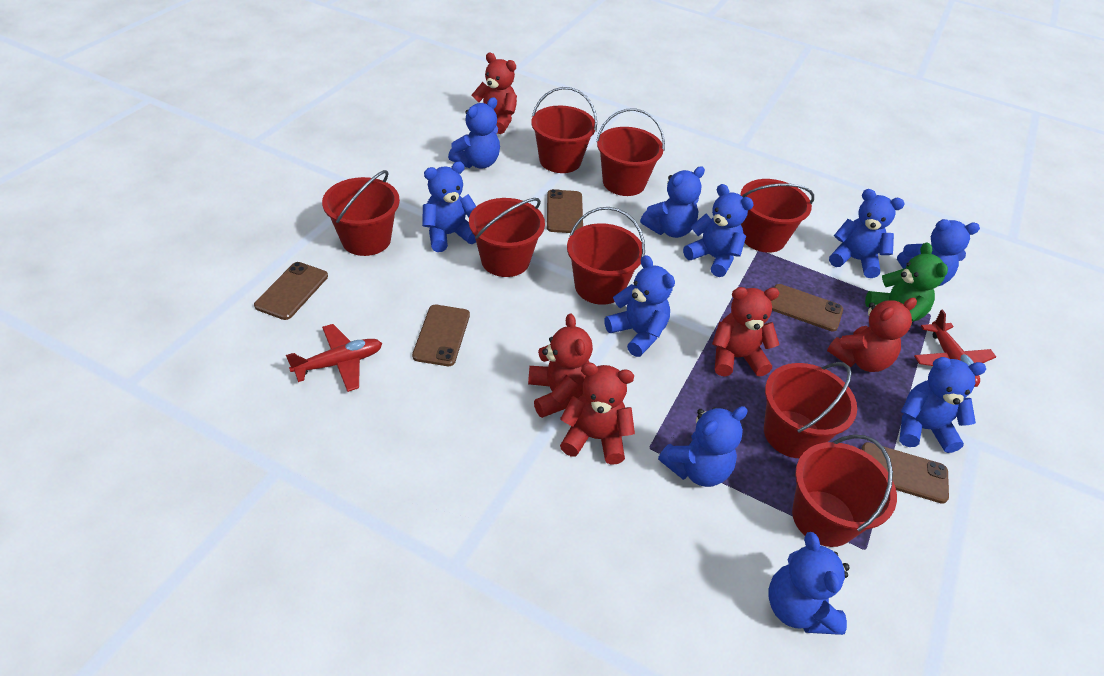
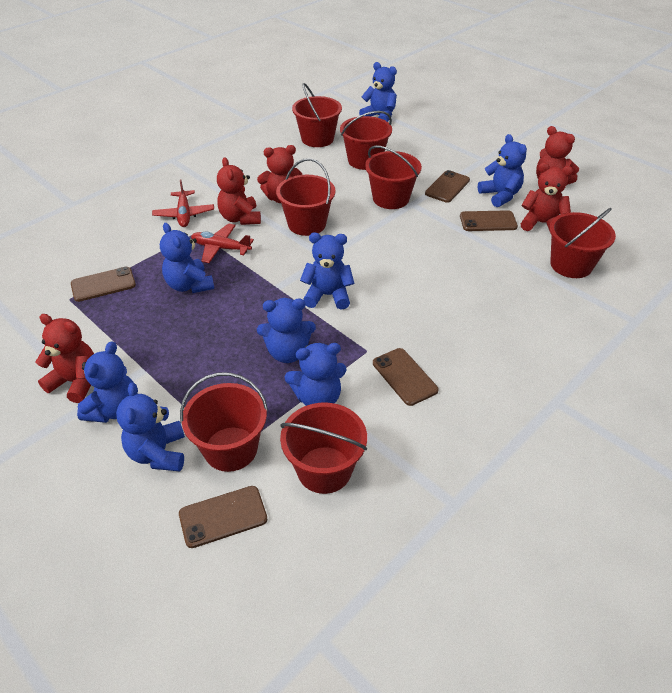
blue teddy bear: [422,161,477,252] [448,97,500,169] [604,255,675,357] [640,166,705,238] [658,406,748,487] [683,184,754,277] [768,532,850,635] [829,189,905,278] [897,219,980,286] [899,357,986,453] = 10 -> [77,341,134,423] [116,382,185,471] [160,223,214,293] [257,298,316,363] [285,343,346,406] [300,233,355,310] [359,62,397,122] [478,134,527,207] = 8
green teddy bear: [865,242,948,325] = 1 -> none = 0
red bucket: [322,170,400,256] [469,198,545,277] [531,87,597,173] [567,207,645,305] [596,108,665,196] [740,179,814,253] [764,362,857,458] [792,434,897,547] = 8 -> [180,372,268,472] [276,158,336,236] [280,403,367,494] [292,83,342,147] [340,111,392,170] [365,145,422,209] [549,208,616,278] = 7

